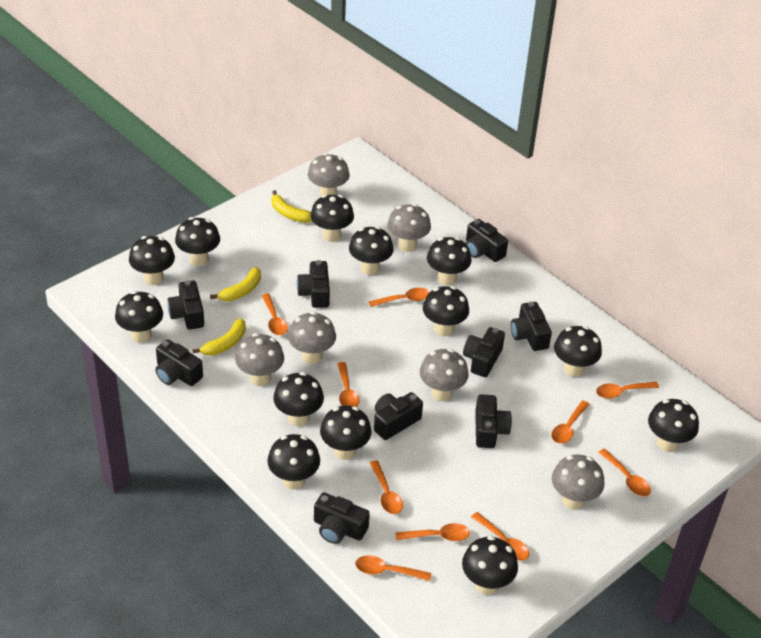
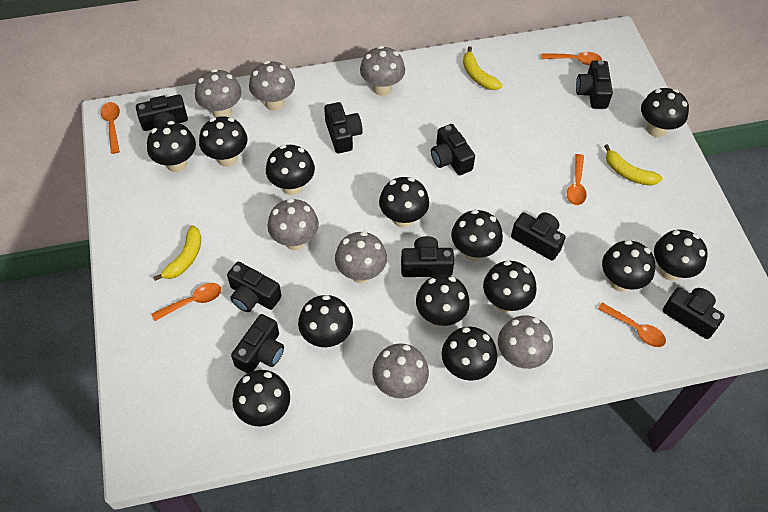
grey mushroom: [235,333,284,386] [288,311,336,364] [308,153,350,197] [387,204,431,252] [420,349,469,401] [552,455,604,510] = 6 -> [195,69,242,118] [249,61,295,111] [267,198,319,250] [335,231,387,283] [360,46,405,96] [372,343,429,399] [498,315,553,369] = 7
orange spoon: [262,294,288,335] [337,362,359,407] [355,555,431,581] [369,288,430,307] [370,460,403,514] [395,523,470,541] [471,512,530,561] [551,400,590,444] [596,382,659,399] [598,448,651,496] = 10 -> [101,102,120,154] [152,283,221,321] [541,52,602,65] [567,154,587,205] [598,303,666,347] = 5

